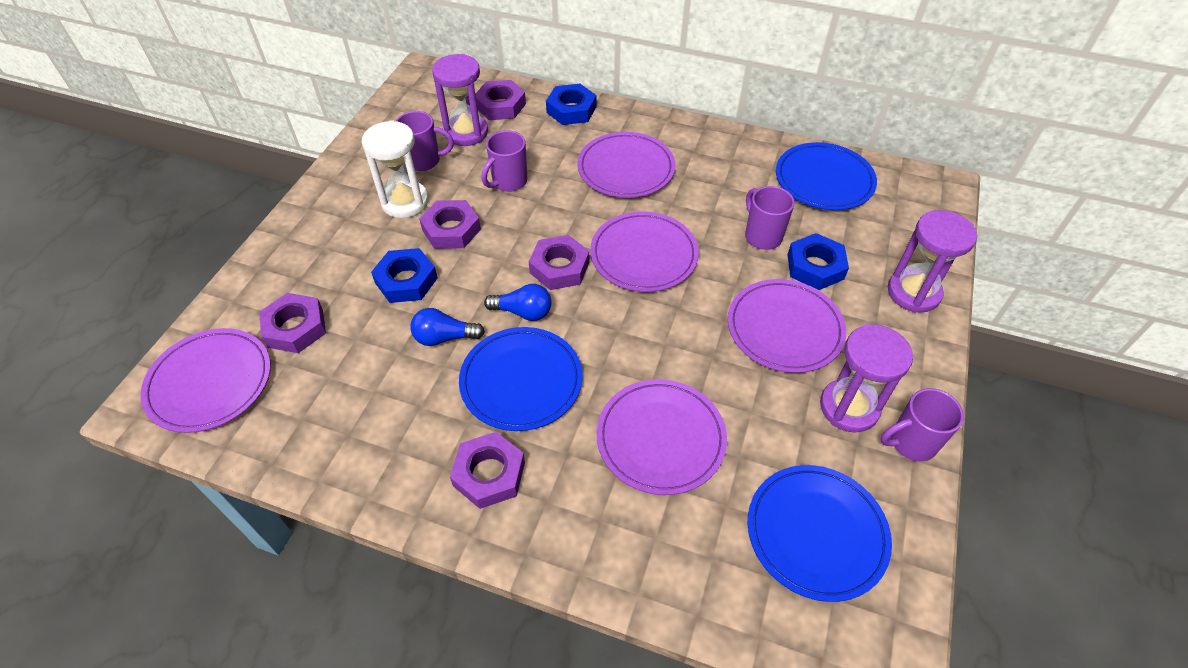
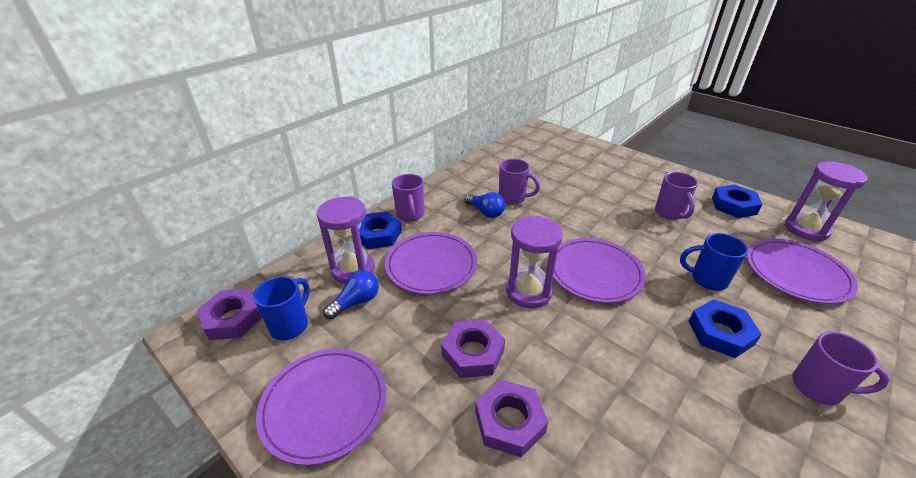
blue mug: none = 0 -> [253,276,310,340] [680,233,748,291] = 2
blue plate: [459,327,583,431] [748,465,892,602] [776,142,877,210] = 3 -> none = 0
purple nut: [259,293,326,353] [419,200,481,249] [450,432,525,509] [475,80,526,120] [529,235,589,290] = 5 -> [197,289,262,340] [441,320,505,378] [475,380,548,457] = 3
purple plate: [140,328,271,433] [577,132,675,198] [590,212,699,292] [597,379,727,495] [728,279,846,373] = 5 -> [256,349,386,466] [385,232,477,294] [553,238,646,303] [747,239,858,304] = 4
white hourglass: [362,120,429,218] = 1 -> none = 0

